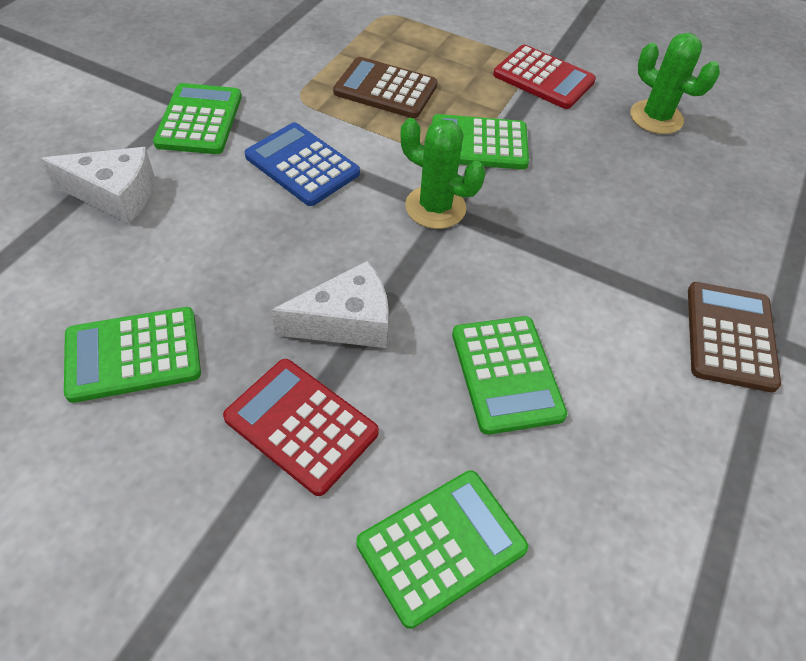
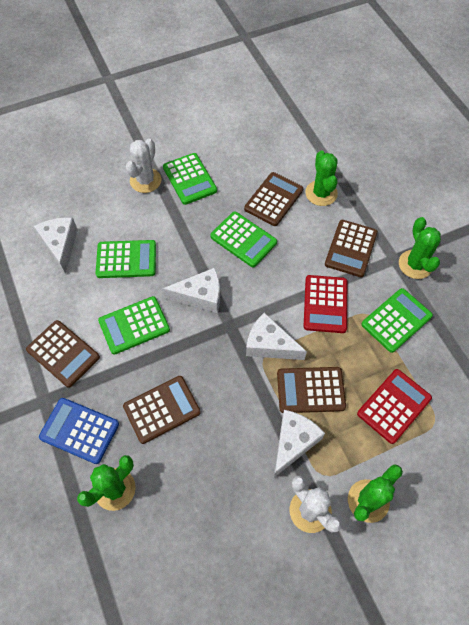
brown calculator: [333,57,438,118] [688,282,781,392] = 2 -> [26,320,100,388] [123,376,201,444] [244,172,303,226] [277,367,346,413] [325,220,378,277] = 5
green cactus: [400,118,485,229] [630,33,720,134] = 2 -> [77,455,136,511] [305,151,338,206] [348,465,403,523] [399,217,441,279] = 4
white cactus: none = 0 -> [126,139,162,193] [289,476,342,533] = 2
white cheese: [40,147,154,223] [271,261,389,348] = 2 -> [34,218,78,274] [162,268,220,313] [246,312,307,360] [274,410,325,477] = 4

